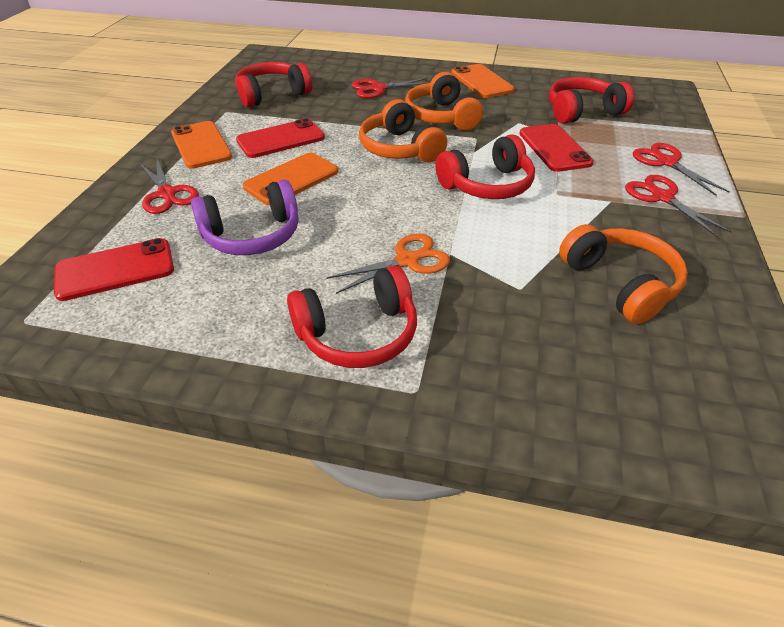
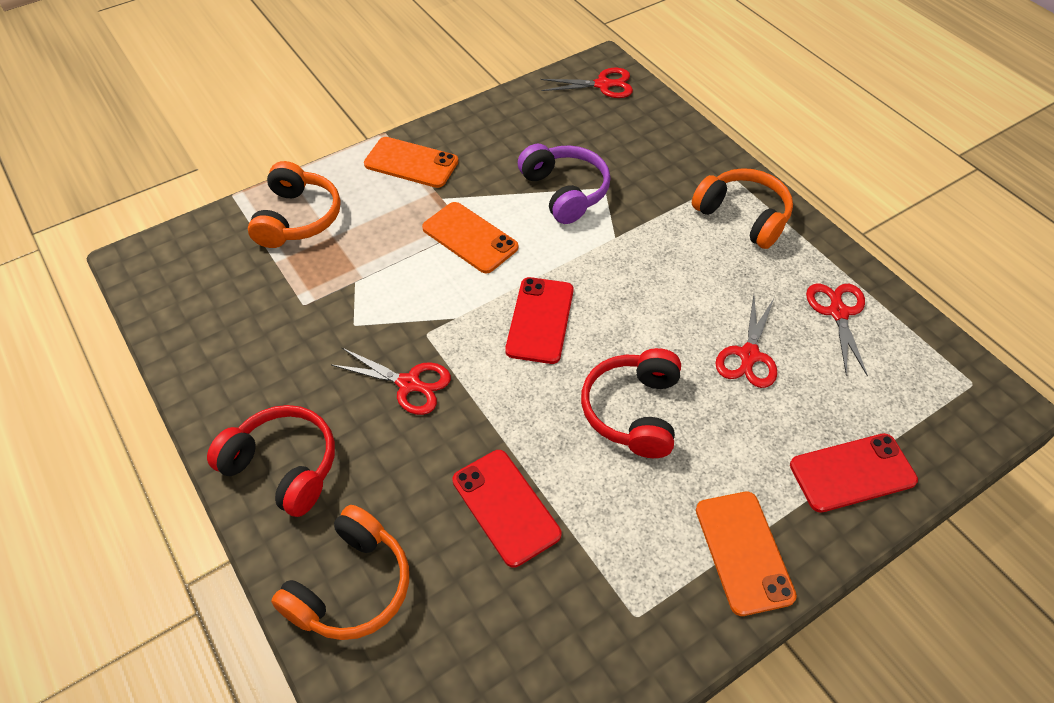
orange scissors: [326,234,450,294] = 1 -> none = 0
red headphones: [235,62,312,108] [287,265,417,368] [435,135,535,199] [549,77,634,124] = 4 -> [207,405,335,517] [581,348,681,458] = 2

